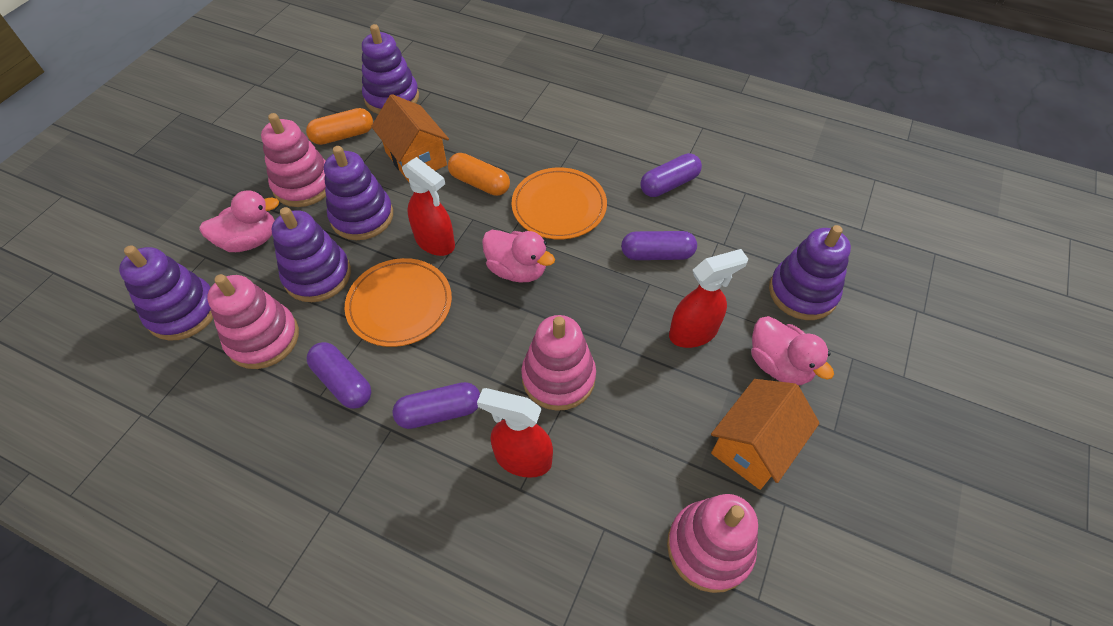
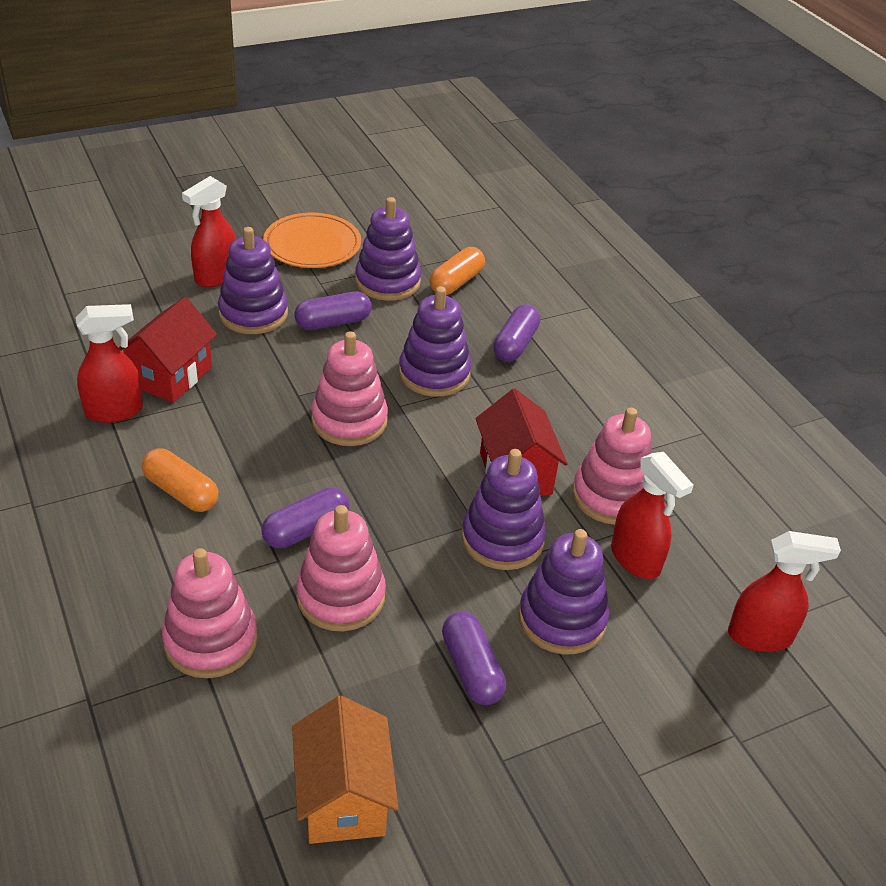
orange house: [371,94,449,182] [711,379,820,490] = 2 -> [292,696,399,844] = 1
orange plate: [345,258,452,347] [512,167,607,239] = 2 -> [263,213,361,268] = 1
pink duck: [199,190,279,252] [482,230,555,283] [751,316,834,385] = 3 -> none = 0
red house: none = 0 -> [119,297,217,403] [475,389,567,496] = 2
red spray bottle: [402,157,455,256] [477,388,553,478] [669,249,748,348] = 3 -> [76,304,143,423] [182,176,236,288] [611,452,694,579] [728,531,841,652] = 4

